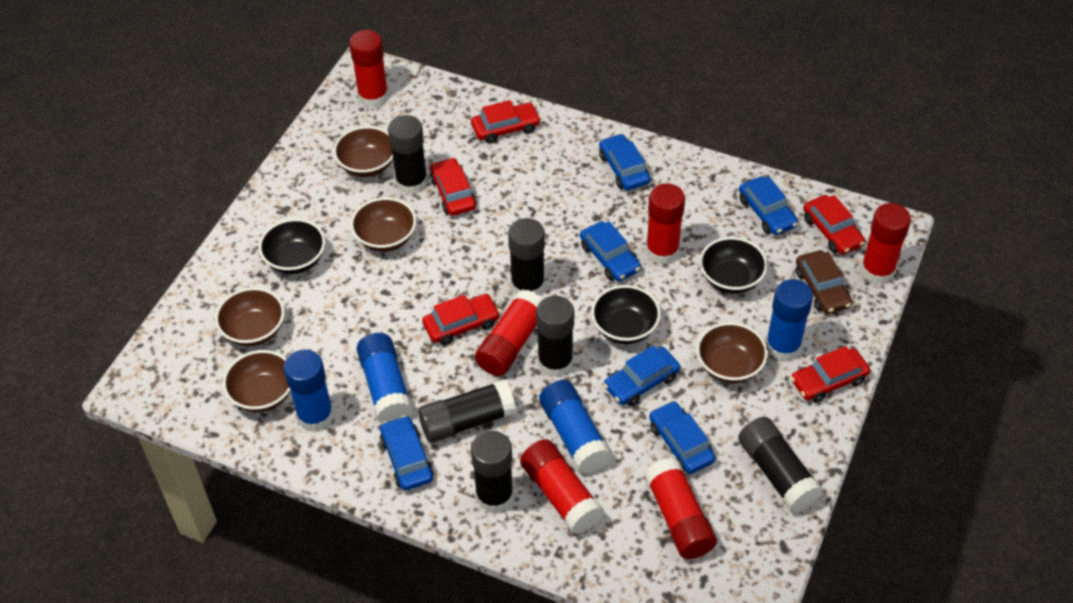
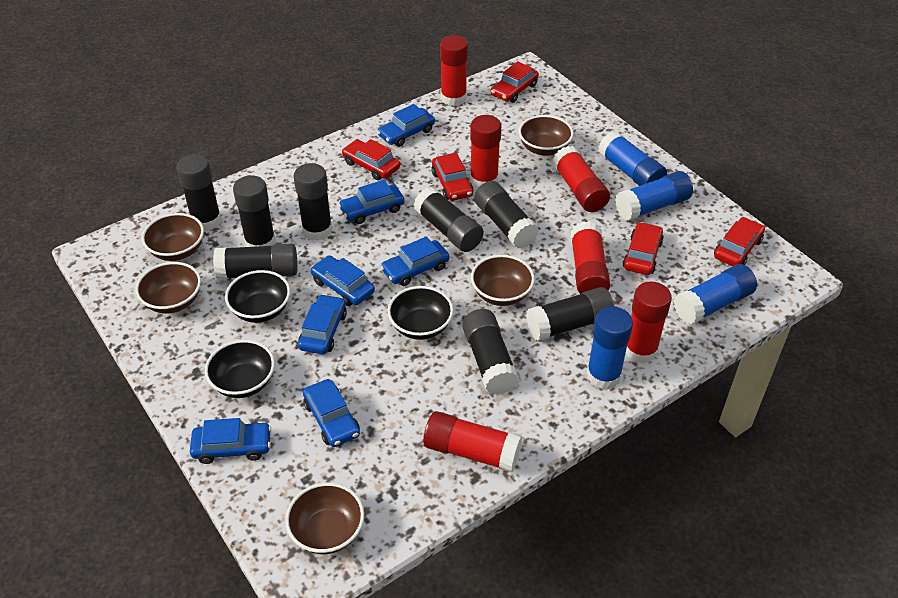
black glue stick: [388,115,428,194] [418,379,516,443] [471,431,514,513] [508,218,545,295] [536,296,574,377] [738,417,823,512] = 6 -> [176,154,222,231] [213,243,298,280] [233,175,276,247] [294,163,333,241] [414,187,484,252] [462,309,519,395] [474,181,539,248] [526,287,614,341] = 8
blue car: [380,415,434,491] [580,221,641,281] [599,134,650,190] [603,345,680,406] [649,401,716,474] [739,177,798,235] = 6 -> [190,418,271,464] [298,294,347,354] [303,379,360,447] [311,255,375,306] [338,180,405,224] [377,104,435,147] [381,236,449,286] = 7
brown car: [796,250,852,314] = 1 -> none = 0

